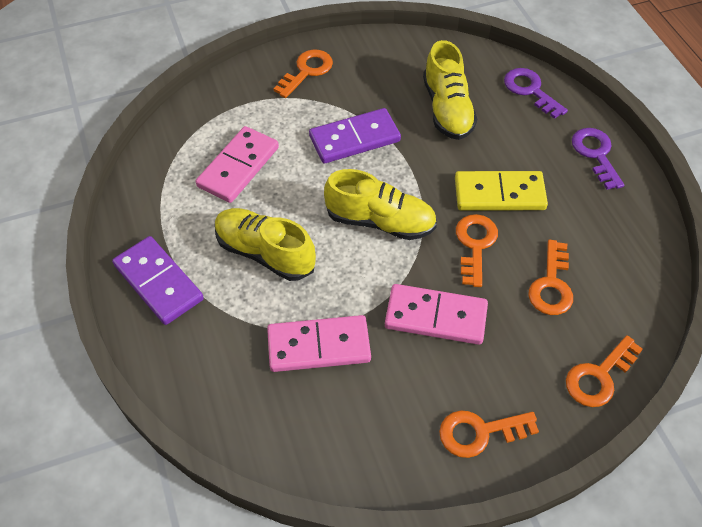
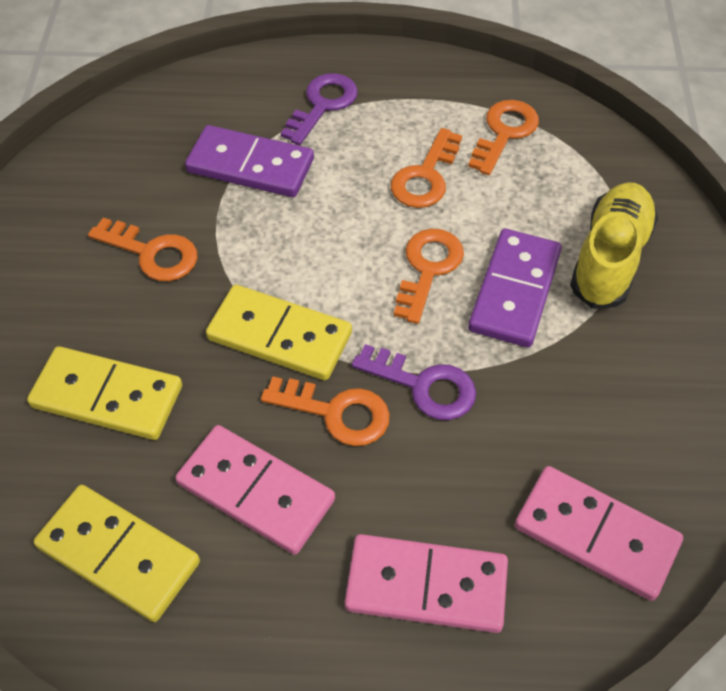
yellow domino: [455,171,548,210] = 1 -> [27,346,182,440] [34,485,200,622] [206,285,352,381] = 3
yellow shoe: [215,208,316,281] [324,169,437,240] [423,40,477,140] = 3 -> [570,182,658,309] = 1

